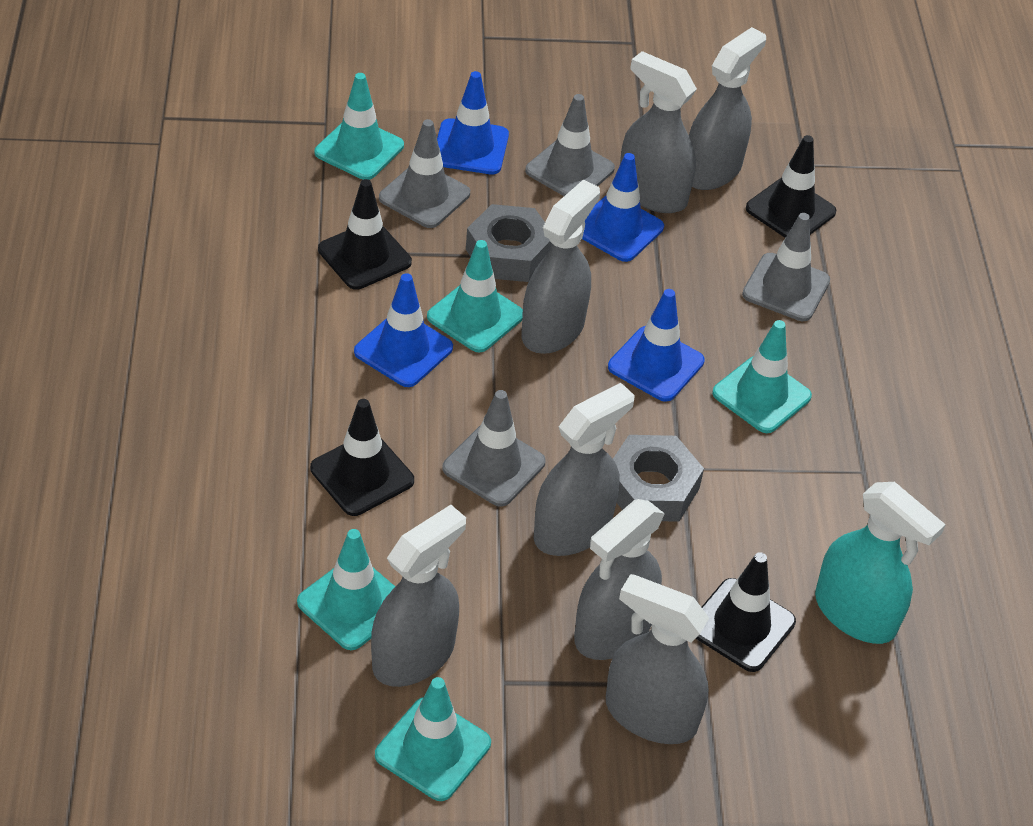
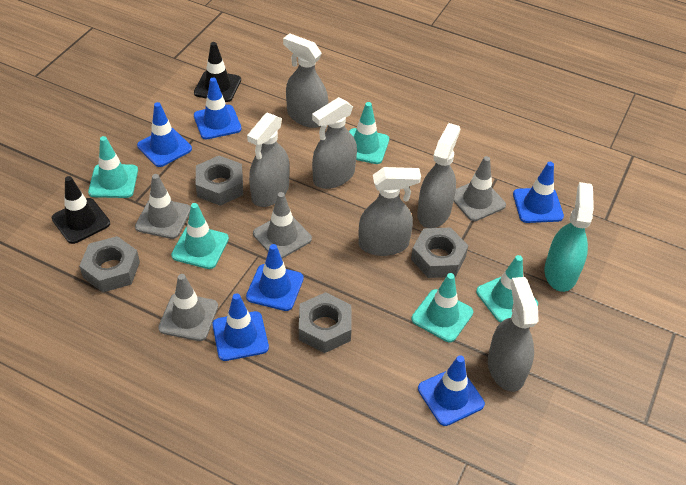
black traffic cone: [310,399,414,516] [318,179,412,290] [696,552,796,672] [746,135,836,238] = 4 -> [52,176,110,244] [194,42,241,102] = 2
blue traffic cone: [354,273,453,387] [437,71,509,174] [582,153,664,262] [608,289,705,402] = 4 -> [137,102,192,167] [194,78,242,139] [212,293,269,361] [246,244,304,311] [418,355,485,426] [513,162,564,223] = 6
grey nut: [466,204,552,282] [613,435,704,522] = 2 -> [79,236,140,292] [195,156,243,206] [299,292,352,353] [411,227,468,278] = 4
grey spray bottle: [371,505,466,687] [522,179,600,354] [534,383,635,556] [574,499,665,660] [606,574,709,744] [620,51,697,213] [689,27,766,190] = 7 -> [247,113,289,207] [283,33,328,128] [312,97,357,189] [359,167,421,256] [417,123,460,228] [488,277,539,392] = 6

